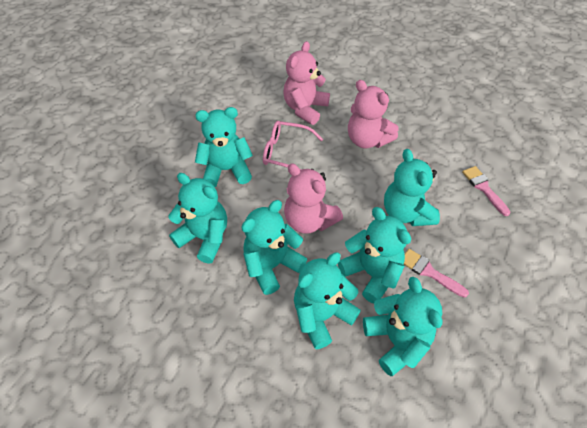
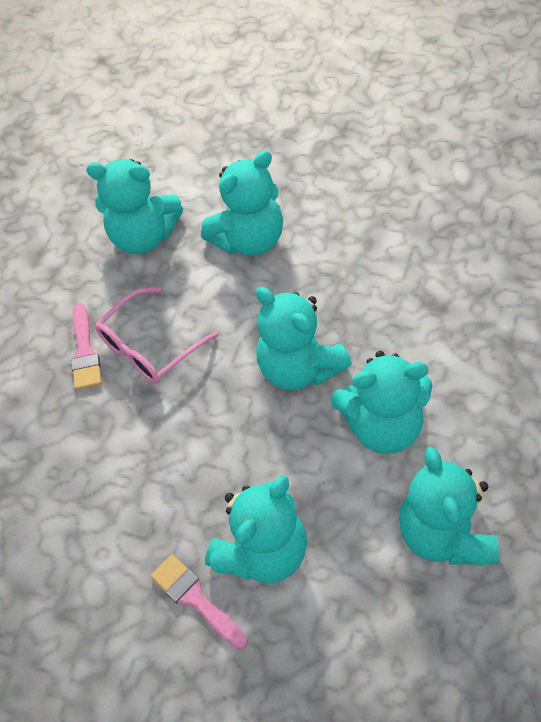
pink teddy bear: [283,41,330,125] [284,163,343,234] [348,80,398,148] = 3 -> none = 0
turquoise teddy bear: [168,173,227,264] [195,107,253,187] [241,200,307,295] [294,253,361,349] [338,207,411,303] [363,277,443,376] [384,149,440,226] = 7 -> [86,159,183,254] [201,150,283,256] [205,475,307,583] [256,287,352,391] [331,351,432,454] [399,447,499,566] = 6

